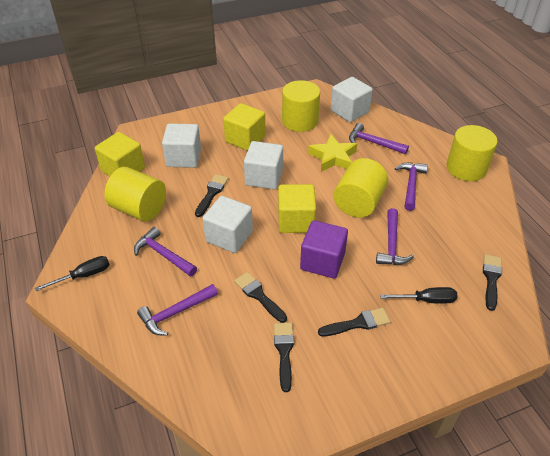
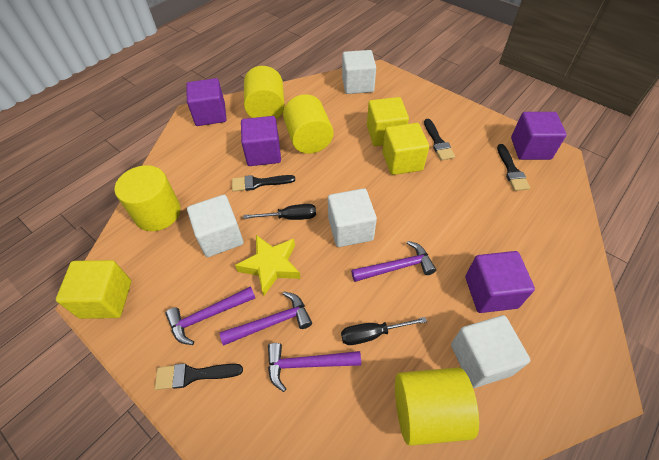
black brush: [195,174,228,217] [234,272,287,323] [274,323,294,392] [318,308,390,337] [483,254,502,311] = 5 -> [155,363,243,390] [232,175,295,192] [424,119,455,161] [497,144,530,191] = 4
purple cube: [300,220,348,279] = 1 -> [186,78,227,126] [241,116,281,166] [465,251,535,313] [511,112,567,160] = 4
purple hammer: [134,227,197,277] [137,284,218,336] [349,123,409,154] [376,208,414,265] [395,162,428,211] = 5 -> [165,286,255,345] [219,292,312,345] [268,343,361,392] [351,241,436,282] = 4

